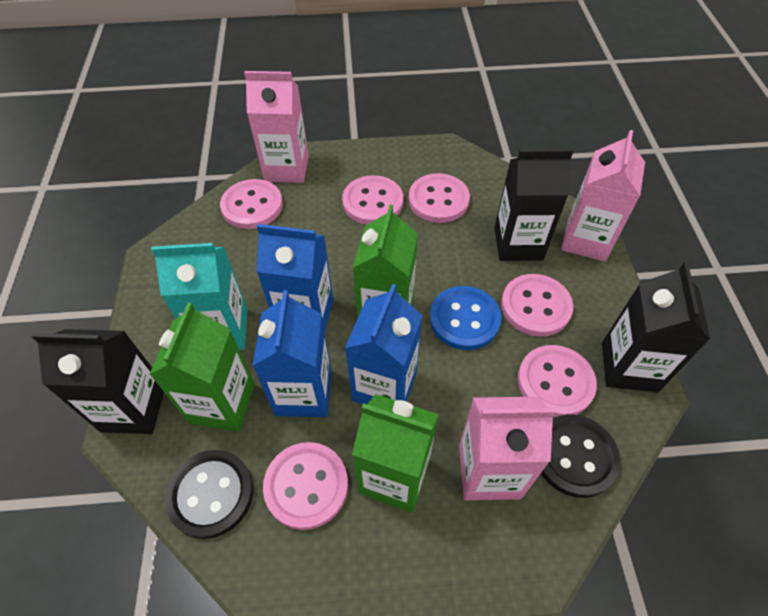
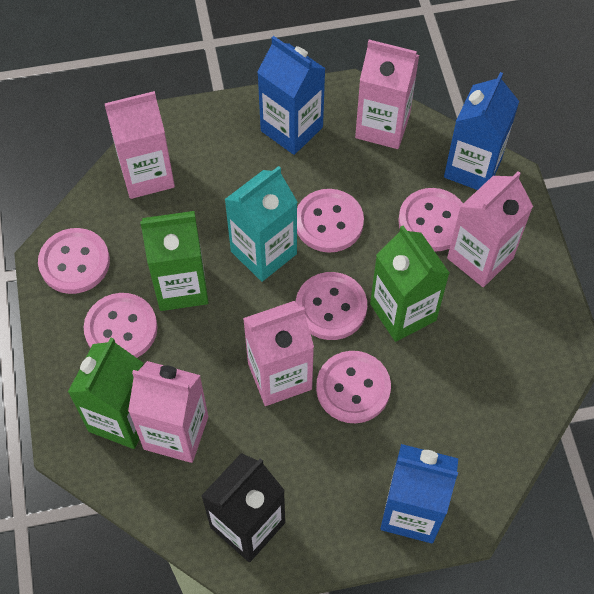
black button: [165,450,253,539] [541,414,620,498] = 2 -> none = 0
black carton: [31,329,164,434] [494,149,574,261] [602,262,710,392] = 3 -> [201,453,285,562] = 1
blue button: [430,286,502,350] = 1 -> none = 0
pink carton: [244,71,309,183] [459,397,556,500] [561,130,645,261] = 3 -> [105,91,175,199] [128,361,208,463] [243,301,314,406] [355,40,419,149] [447,171,533,287] = 5

